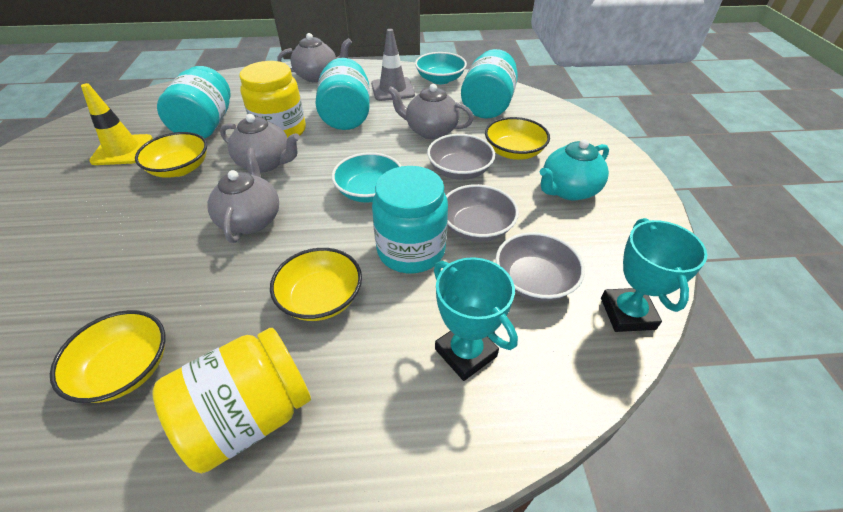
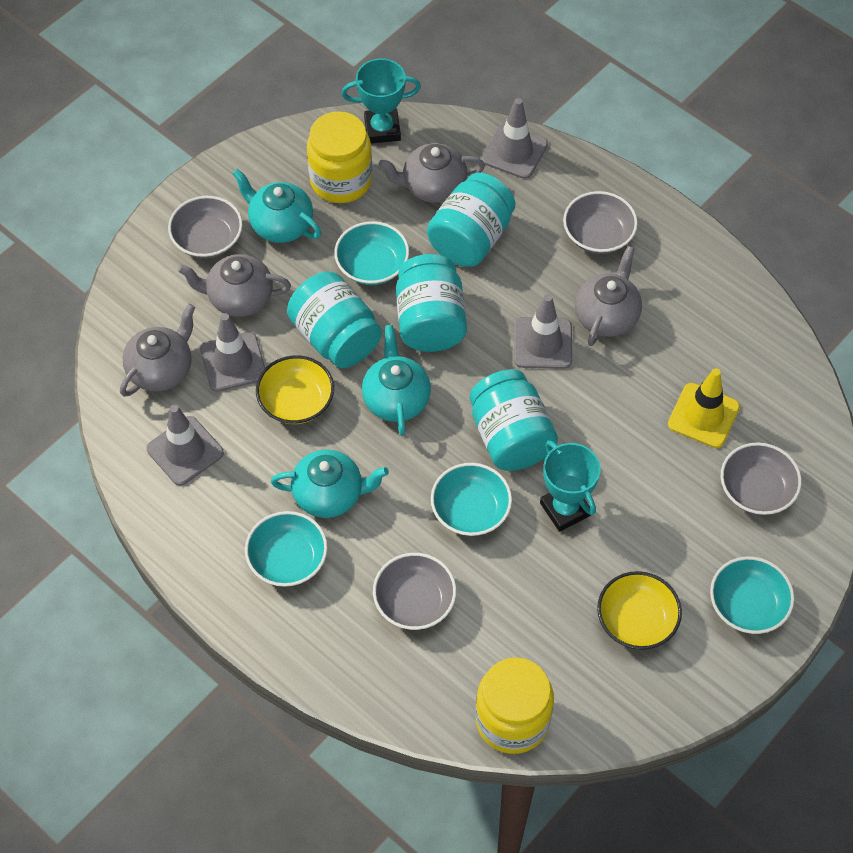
grey bowl: [427,134,495,180] [446,184,519,242] [496,232,585,301] = 3 -> [168,196,243,259] [373,553,456,630] [563,191,638,254] [721,442,802,515] = 4
grey traffic cone: [371,29,415,101] = 1 -> [146,405,224,486] [200,313,265,392] [481,98,548,179] [514,294,572,369] = 4
turquoise bowl: [332,152,401,202] [415,52,467,84] = 2 -> [245,511,328,587] [334,221,409,285] [431,463,512,536] [710,556,794,634] = 4
turquoise teapot: [540,139,609,201] = 1 -> [232,169,321,243] [271,449,389,518] [362,325,431,436] = 3
yellow bowl: [50,310,165,403] [135,132,207,178] [270,248,362,321] [485,117,550,160] = 4 -> [256,355,334,424] [597,571,682,650] = 2

